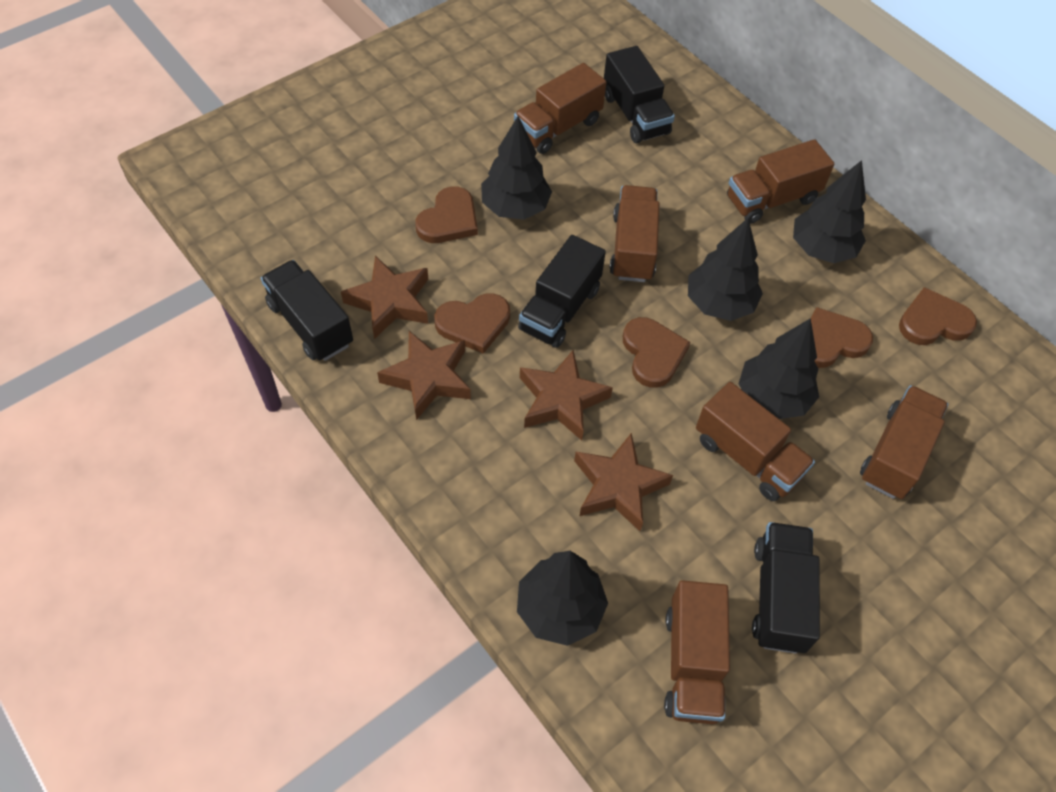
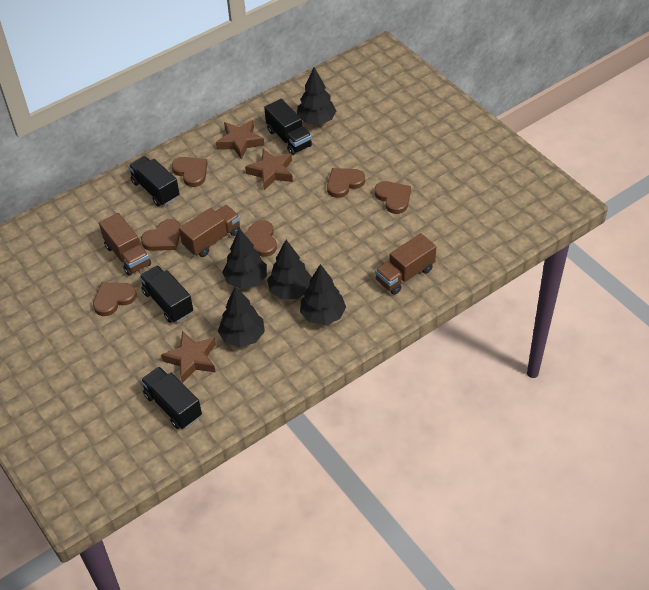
brown heart: [415,186,478,243] [434,293,510,354] [623,317,690,388] [811,307,873,368] [899,287,977,345] = 5 -> [93,282,137,316] [141,219,181,251] [172,157,207,187] [245,220,277,257] [327,168,365,198] [375,181,411,214] = 6
brown star: [341,256,428,339] [377,331,471,420] [520,350,613,440] [574,433,673,531] = 4 -> [161,331,216,383] [216,120,265,159] [245,149,293,190] = 3
brown truck: [514,63,606,154] [609,185,660,282] [664,580,730,724] [696,382,815,501] [727,139,834,224] [860,385,948,499] = 6 -> [99,213,151,276] [179,205,241,257] [375,233,436,295] = 3

